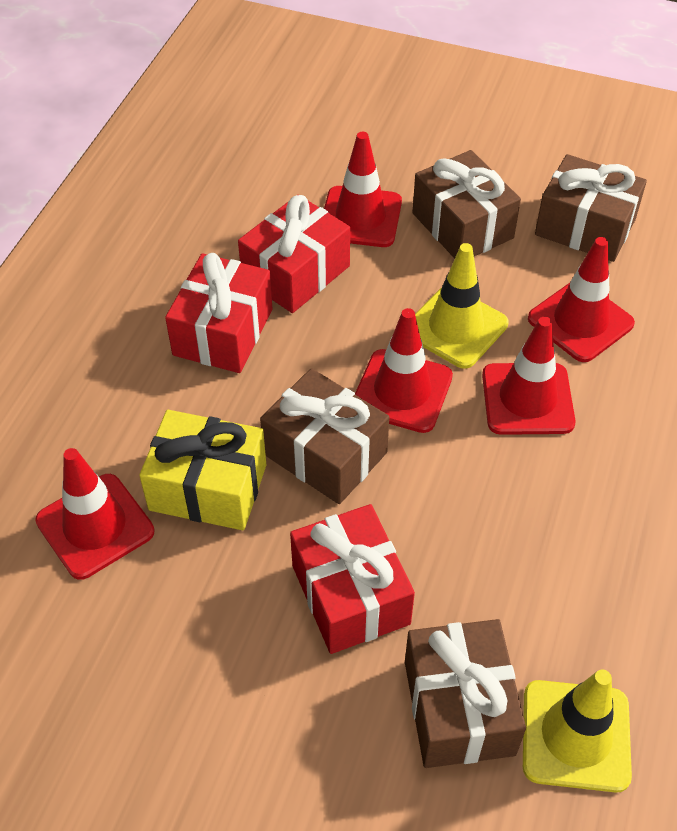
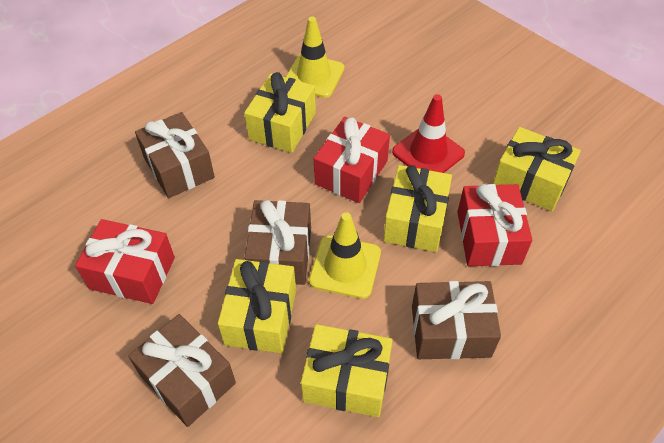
red traffic cone: [35,448,154,580] [324,132,402,247] [355,308,453,433] [482,317,575,435] [528,237,635,362] = 5 -> [392,94,465,173] = 1
yellow gift: [139,410,266,530] = 1 -> [218,259,296,353] [244,72,316,153] [301,324,393,417] [383,165,452,252] [493,127,581,211] = 5

